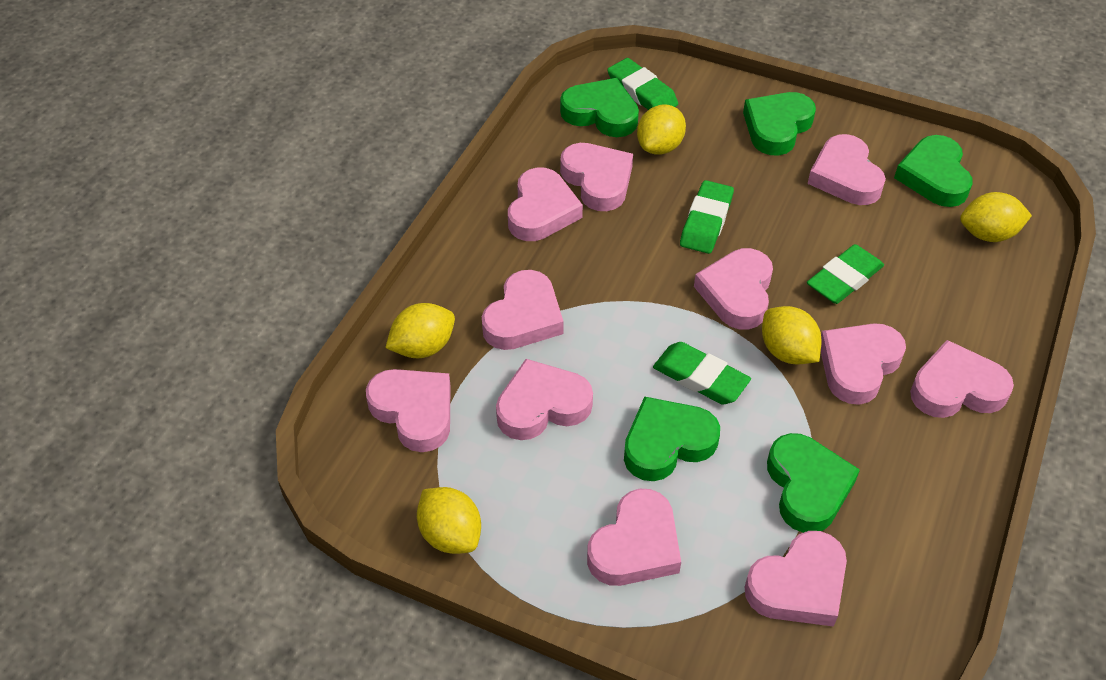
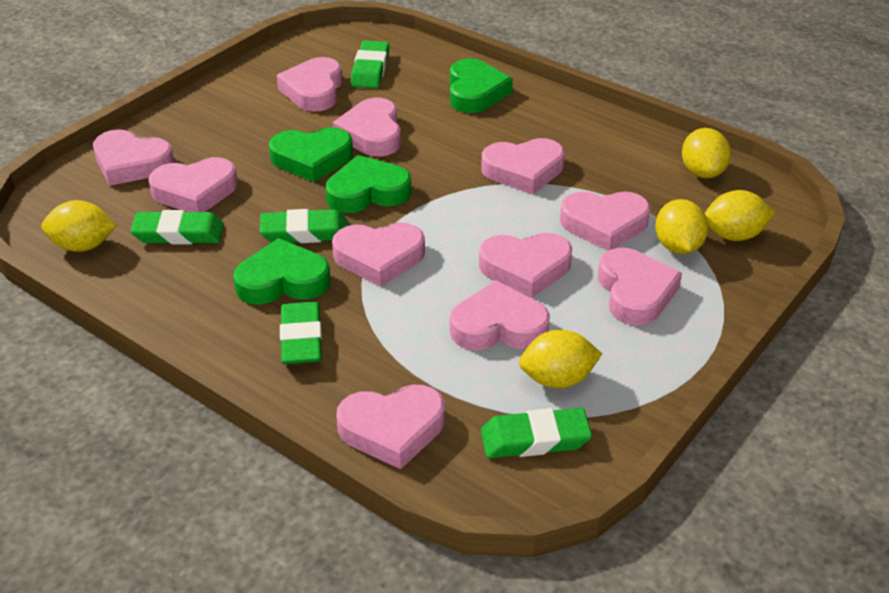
green eraser: [607,58,678,110] [653,342,751,405] [680,180,734,254] [807,244,884,304] = 4 -> [130,210,224,244] [260,209,348,243] [280,302,322,364] [351,40,389,88] [481,408,592,458] = 5
green heart: [560,78,639,137] [624,396,720,481] [743,92,816,155] [767,433,860,533] [894,135,973,207] = 5 -> [233,238,331,305] [269,127,353,182] [326,155,412,213] [450,58,513,113] = 4

